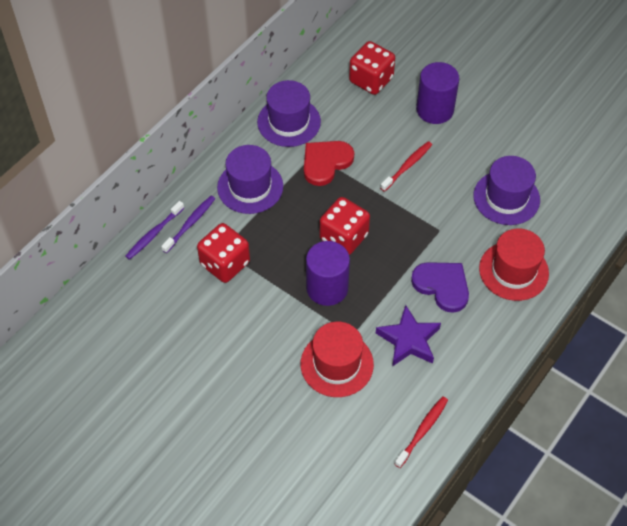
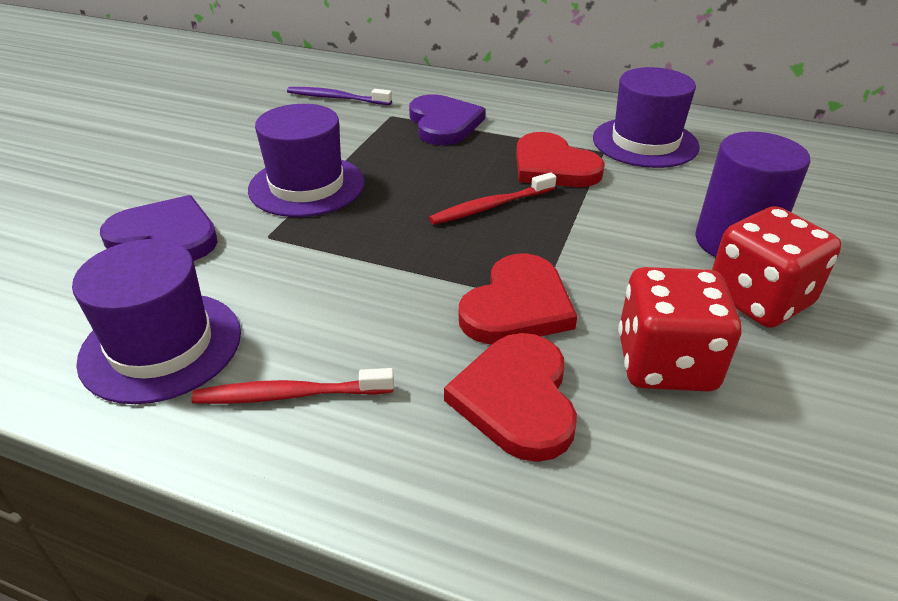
purple cylinder: [306,241,350,306] [416,62,459,124] = 2 -> [695,131,811,257] = 1
purple heart: [411,262,469,313] = 1 -> [100,195,218,261] [409,94,485,145] = 2
purple star: [376,305,441,366] = 1 -> none = 0
purple toothbrush: [125,201,184,260] [161,196,215,253] = 2 -> [287,87,392,105] = 1
red dice: [197,223,250,283] [320,197,370,255] [349,41,395,95] = 3 -> [618,267,742,392] [712,206,842,328] = 2
red hat: [301,322,374,397] [479,228,549,301] = 2 -> none = 0
red heart: [304,141,354,186] = 1 -> [444,333,577,462] [459,254,577,344] [516,132,605,187] = 3

